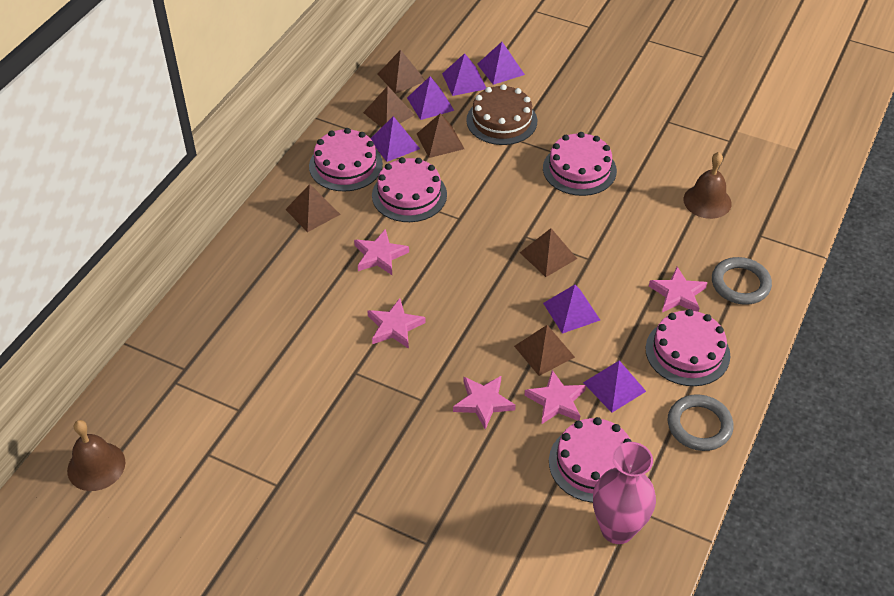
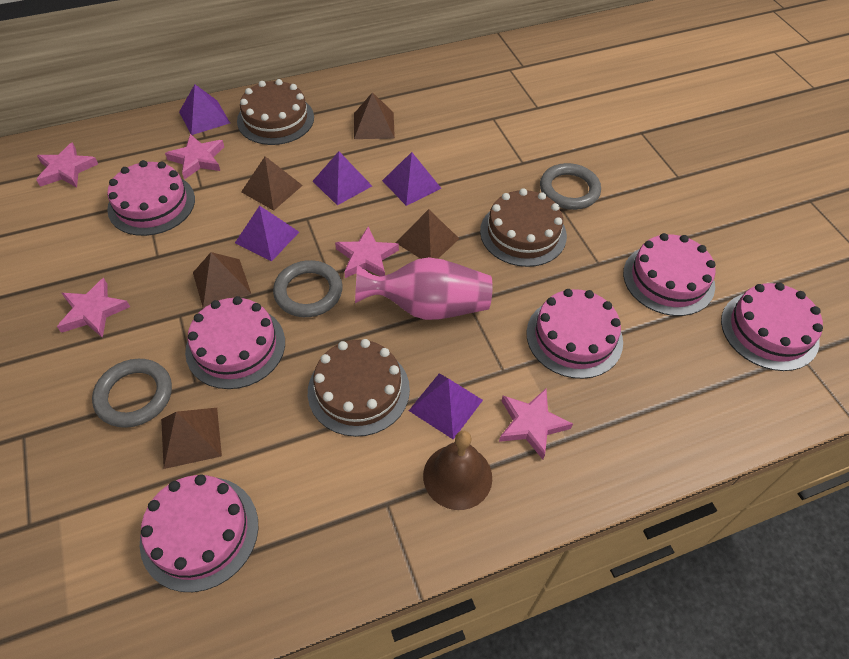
brown bell: [67,420,125,491] [684,152,732,219] = 2 -> [423,431,492,510] = 1
brown cake: [466,84,537,145] = 1 -> [237,79,314,145] [308,339,410,437] [480,188,567,267] = 3
brown pyramid: [285,184,341,232] [363,86,414,128] [377,50,425,94] [417,114,464,158] [514,325,575,376] [520,228,577,277] = 6 -> [161,408,222,469] [193,252,251,308] [241,156,303,211] [354,92,395,139] [396,209,459,259] = 5
grey ring: [668,394,734,451] [712,257,772,305] = 2 -> [92,359,172,428] [273,260,342,317] [540,163,601,210] = 3
pink cake: [309,128,383,192] [372,157,447,222] [543,132,617,196] [549,417,632,503] [646,309,730,386] = 5 -> [107,160,195,236] [140,474,258,592] [185,296,285,389] [526,289,623,379] [623,233,716,316] [721,282,823,371] = 6
purple pyramid: [370,116,420,162] [407,76,455,120] [442,53,486,96] [477,42,525,85] [543,285,600,334] [583,361,646,412] = 6 -> [179,84,230,135] [235,205,299,262] [313,151,372,205] [382,152,442,206] [409,373,483,439] = 5

